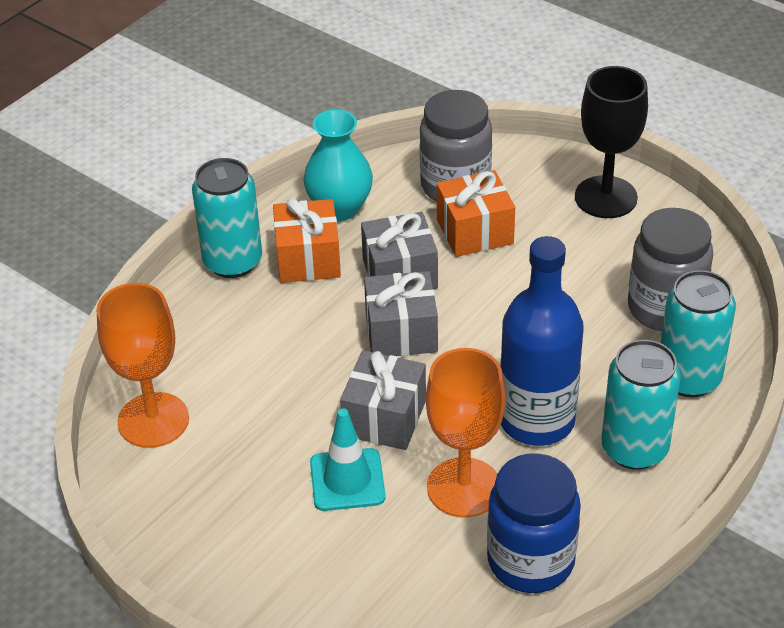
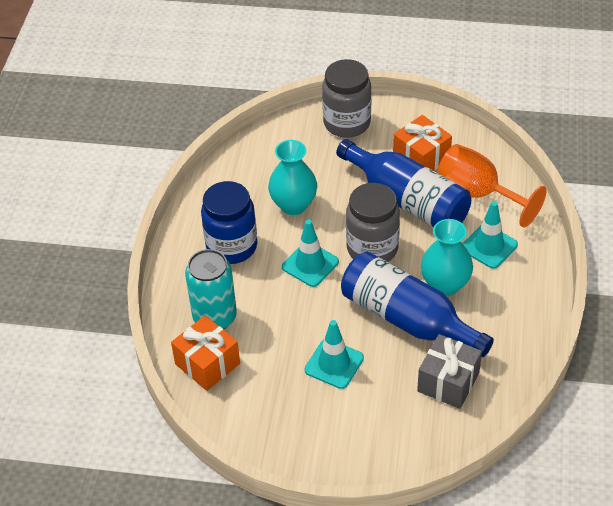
black goblet: [575,66,648,218] = 1 -> none = 0
blue bottle: [500,236,584,446] = 1 -> [336,139,471,227] [341,252,494,357] = 2
grey gift: [340,350,426,450] [361,212,438,289] [364,271,438,356] = 3 -> [417,334,482,409] = 1
orange goblet: [97,283,189,448] [426,348,505,518] = 2 -> [437,144,547,228] = 1
turquoise can: [192,158,262,278] [601,340,681,470] [661,270,736,397] = 3 -> [185,249,237,329] = 1
turquoise traffic cone: [310,409,386,511] = 1 -> [282,220,339,287] [304,320,364,389] [462,201,518,269] = 3
turquoise vase: [303,109,373,221] = 1 -> [268,140,317,215] [421,219,473,296] = 2

